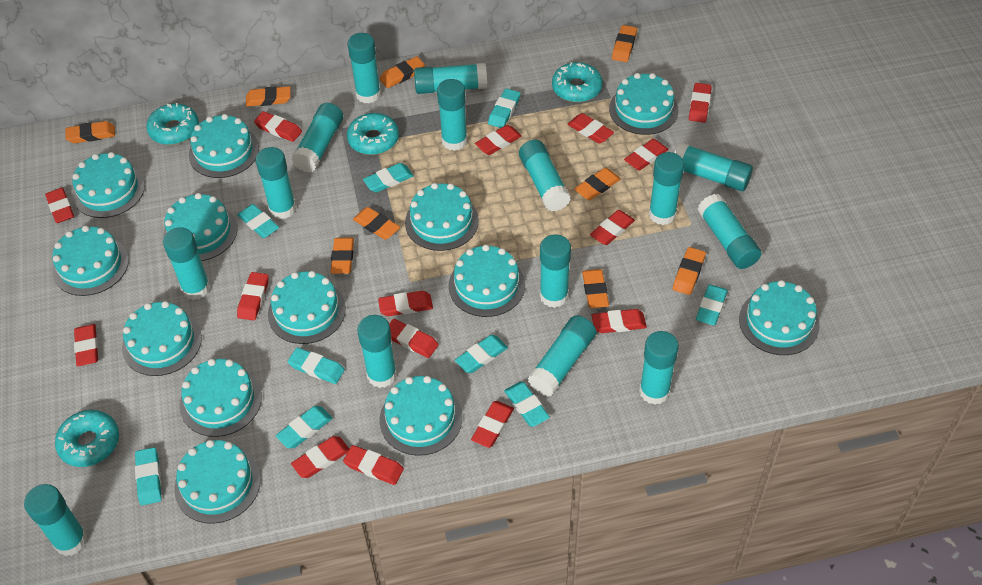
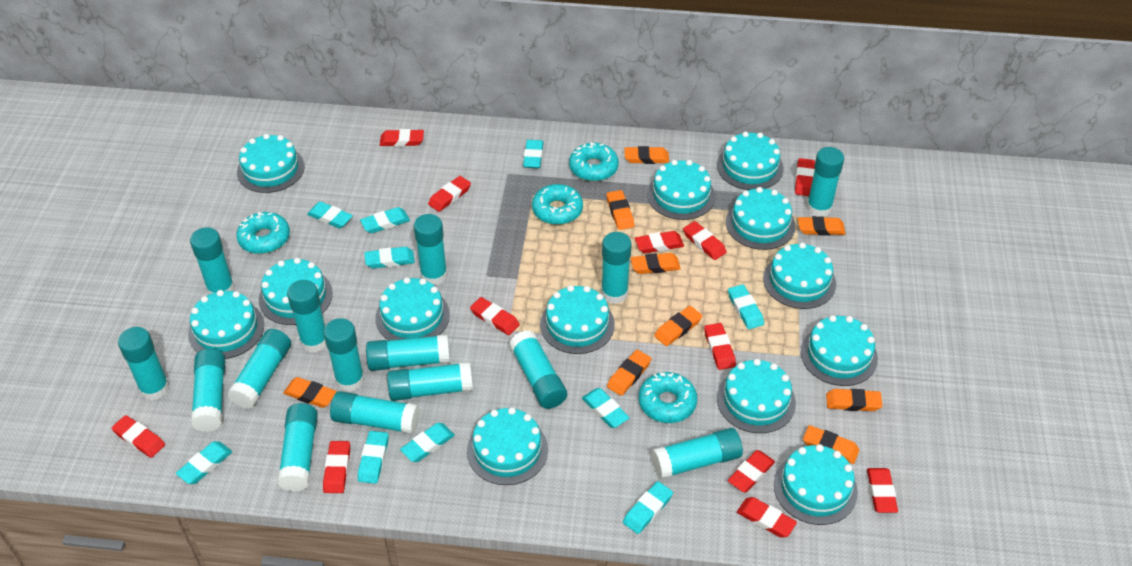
red eraser: [45,188,74,223] [74,324,98,366] [237,272,269,320] [254,111,302,142] [291,436,349,478] [343,445,404,485] [378,291,433,316] [389,319,439,358] [471,401,514,448] [475,125,522,155] [567,113,614,144] [590,210,635,245] [591,309,647,333] [624,139,669,171] [689,83,712,123] = 15 -> [112,415,165,458] [323,441,350,493] [380,129,424,147] [428,176,471,212] [470,297,520,335] [635,231,684,253] [683,221,727,260] [704,323,736,370] [728,450,775,492] [737,497,797,538] [795,158,815,196] [867,468,898,513] = 12
turquoise eraser: [135,447,161,505] [237,204,279,238] [276,406,333,448] [288,347,345,384] [363,163,414,192] [455,335,508,373] [488,88,520,128] [504,382,550,427] [696,285,728,325] = 9 -> [176,441,232,484] [307,202,353,229] [358,431,389,484] [360,207,410,233] [364,247,415,269] [400,423,455,462] [523,140,544,168] [582,388,630,428] [623,481,673,534] [728,284,764,329] = 10

